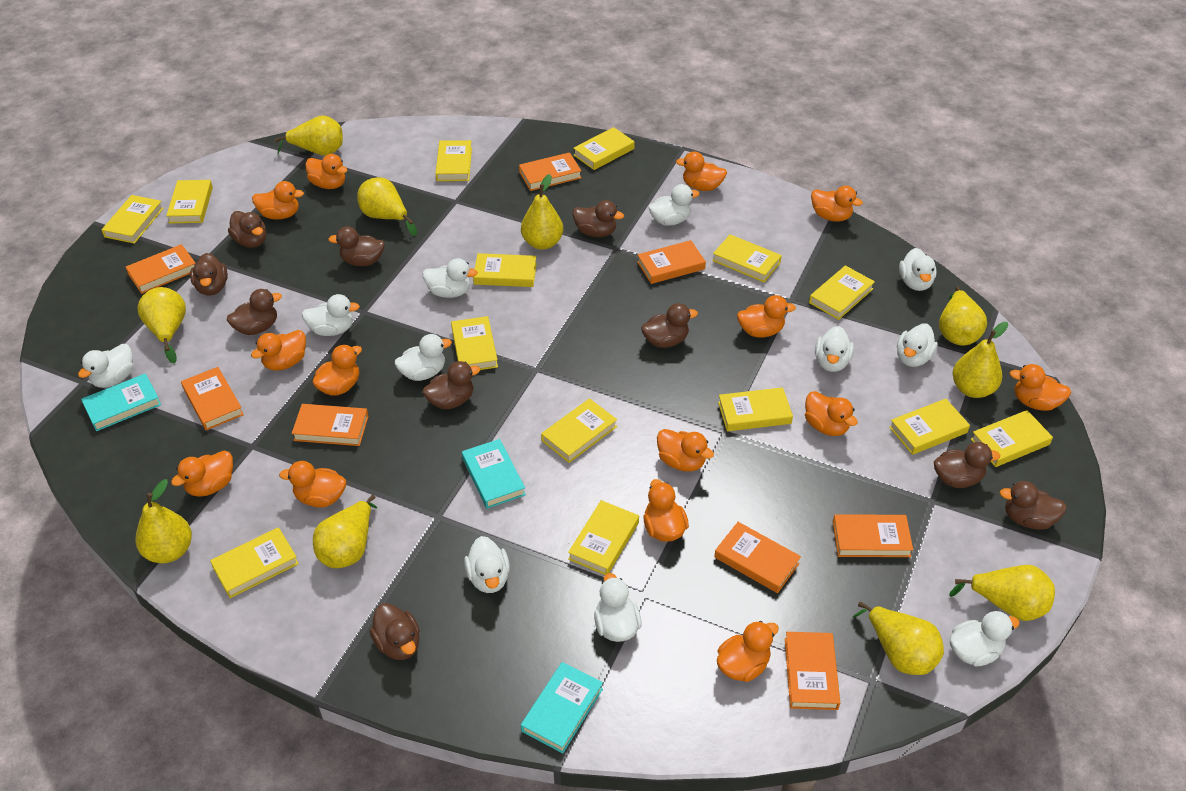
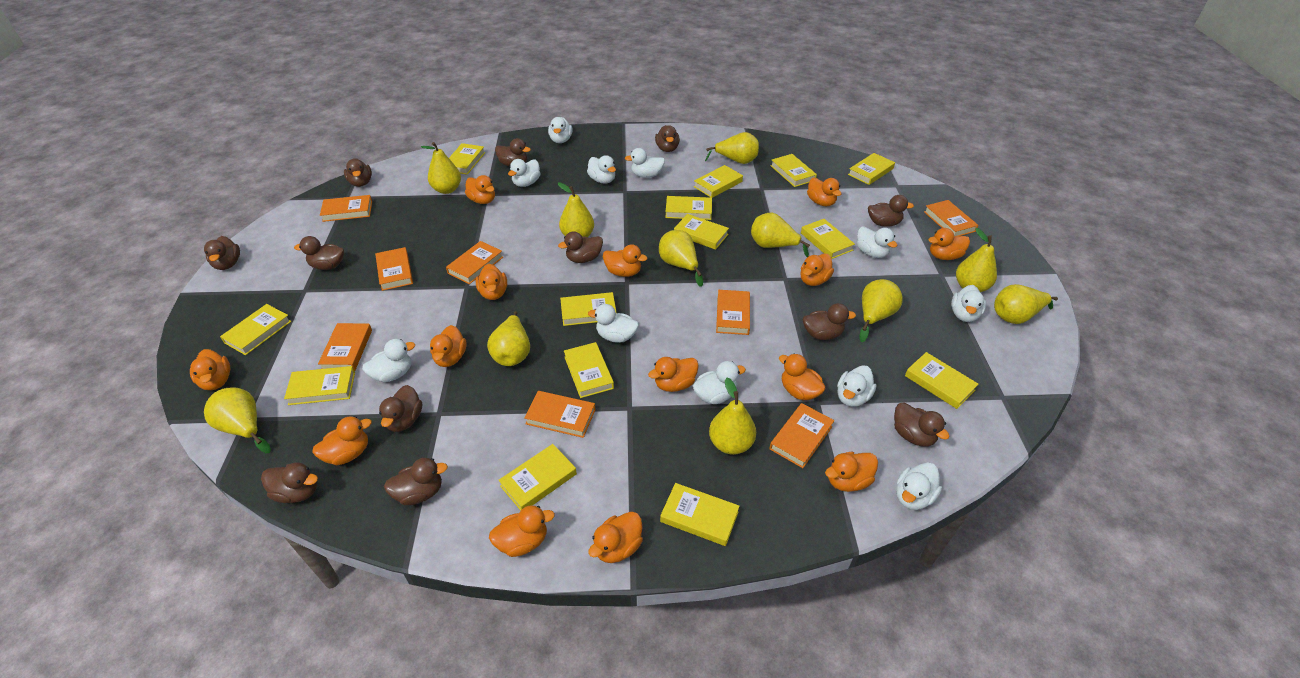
brown duck: [190,253,228,295] [227,289,282,335] [228,211,266,248] [328,226,385,266] [370,603,420,660] [423,361,480,409] [572,200,624,237] [641,303,698,348] [934,442,1000,488] [999,481,1067,530] = 10 -> [204,236,240,270] [261,462,318,503] [294,236,344,270] [344,158,372,187] [379,385,422,432] [384,458,448,505] [495,138,531,166] [558,231,603,263] [655,125,680,152] [803,303,856,340] [868,195,914,227] [894,403,950,447] = 12
turquoise book: [81,373,161,431] [462,439,526,509] [521,662,603,753] = 3 -> none = 0
yellow pear: [135,479,192,563] [137,287,186,363] [275,115,343,156] [313,495,377,568] [357,177,417,236] [521,174,563,250] [853,601,944,675] [939,286,987,346] [949,565,1055,621] [952,322,1008,398] = 10 -> [204,387,271,453] [421,142,461,194] [487,311,530,366] [558,182,594,237] [659,230,703,287] [705,132,759,164] [709,378,756,455] [751,213,810,257] [859,279,903,342] [956,228,997,292] [994,284,1058,324] = 11

